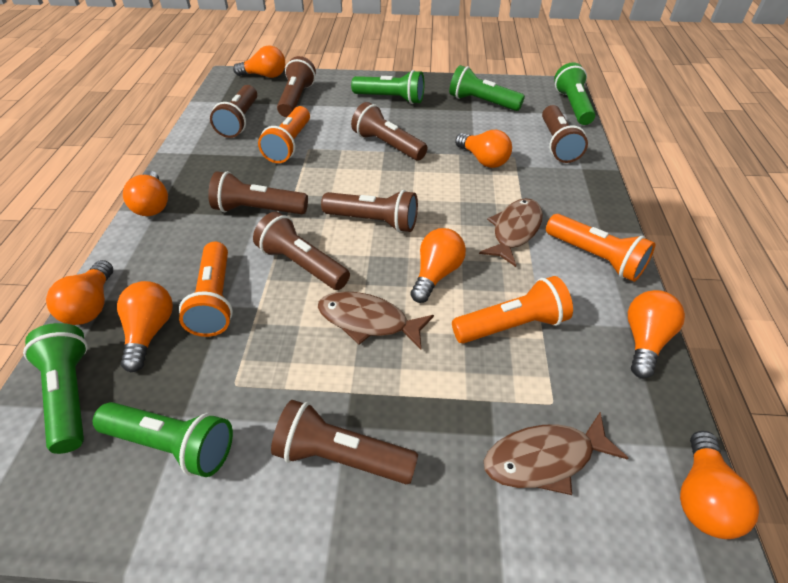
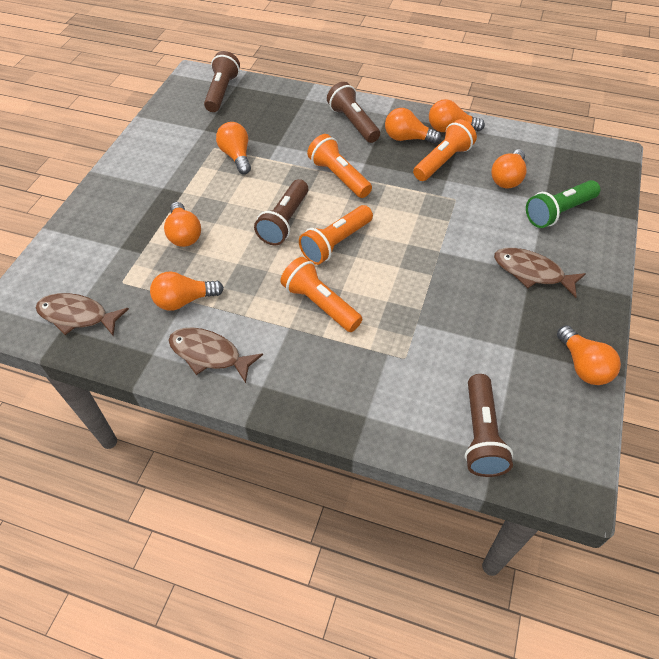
brown flashlight: [208,171,308,214] [210,85,257,138] [253,212,350,290] [271,400,418,484] [277,56,316,117] [321,190,418,232] [351,102,428,160] [542,105,588,163] = 8 -> [204,51,240,112] [254,179,308,245] [327,82,380,143] [465,374,513,477] = 4
green flashlight: [23,323,88,454] [93,402,233,477] [351,70,424,104] [449,65,525,111] [554,62,596,125] = 5 -> [526,180,600,228] = 1
orange light bulb: [46,260,113,325] [117,281,173,372] [123,171,168,216] [233,45,285,78] [410,228,466,303] [455,130,512,168] [628,290,685,378] [680,431,759,539] = 8 -> [150,271,224,311] [164,202,201,247] [216,122,251,174] [385,108,441,144] [429,99,485,132] [491,149,527,188] [557,325,621,385] = 7

